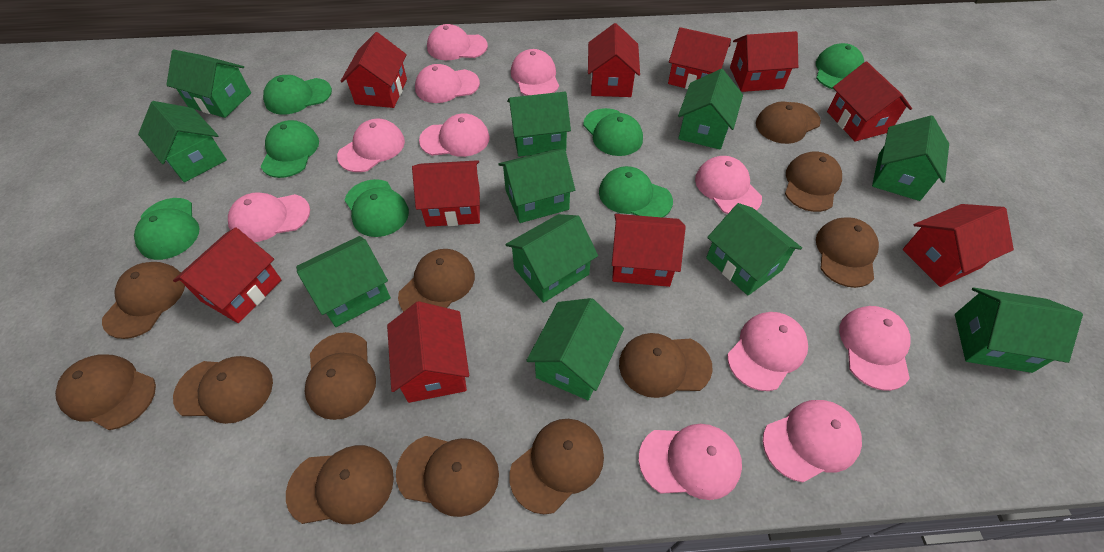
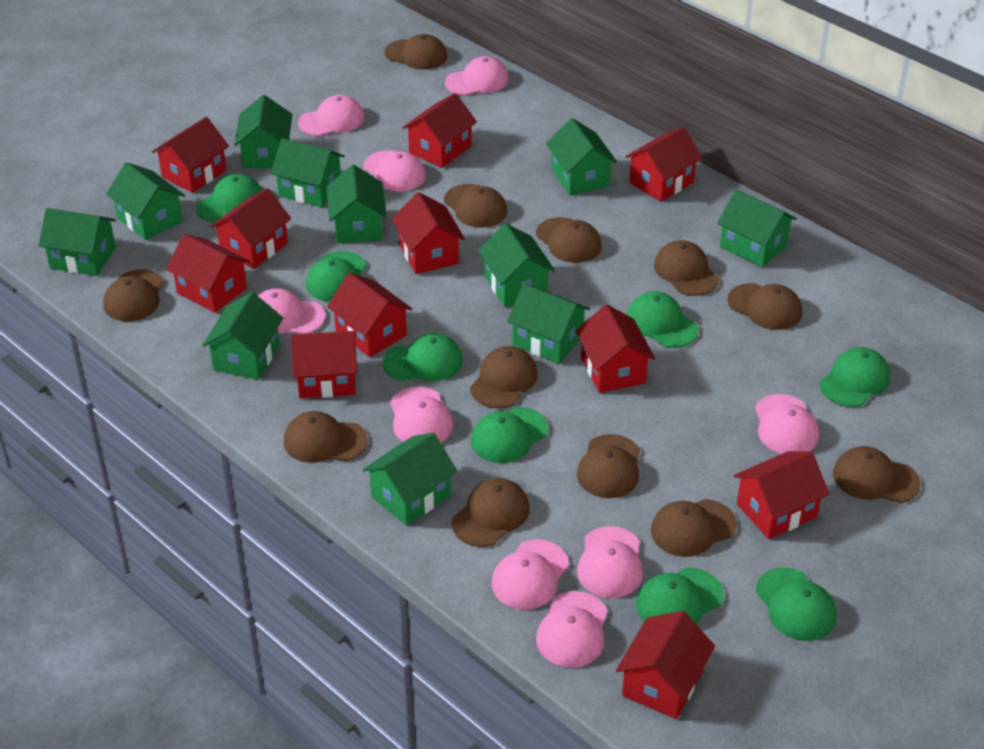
green cap: [134,198,199,260] [260,120,319,178] [263,75,332,115] [345,179,409,237] [583,108,643,156] [599,166,673,218] [816,43,864,90] = 7 -> [196,174,262,223] [306,251,366,302] [383,333,463,381] [471,407,548,463] [627,291,698,348] [636,568,724,624] [756,568,837,641] [820,347,891,407] = 8
pink cap: [228,192,310,242] [337,119,405,172] [415,64,480,103] [419,114,490,157] [427,24,488,60] [511,49,559,96] [638,424,742,500] [695,156,762,214] [727,312,808,391] [763,400,862,482] [839,306,911,391] = 11 -> [258,288,326,334] [298,95,364,136] [364,150,426,192] [390,387,453,443] [445,56,509,96] [491,540,569,610] [536,591,608,668] [577,526,643,598] [755,394,819,454] = 9
red house: [173,227,281,323] [341,32,407,108] [387,301,469,403] [412,160,480,227] [588,23,640,97] [612,214,686,287] [668,27,731,89] [730,31,798,92] [827,61,912,141] [903,204,1014,287] = 10 -> [152,117,229,193] [166,234,250,313] [210,188,291,269] [291,331,357,399] [327,273,412,357] [392,192,465,274] [402,93,477,168] [576,304,655,393] [616,611,715,719] [625,127,702,202] [734,451,829,539] = 11

